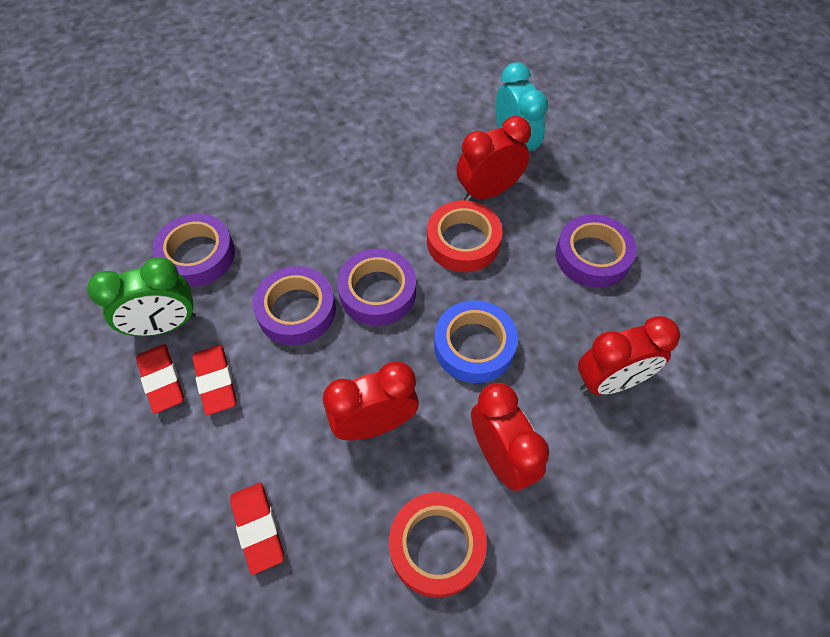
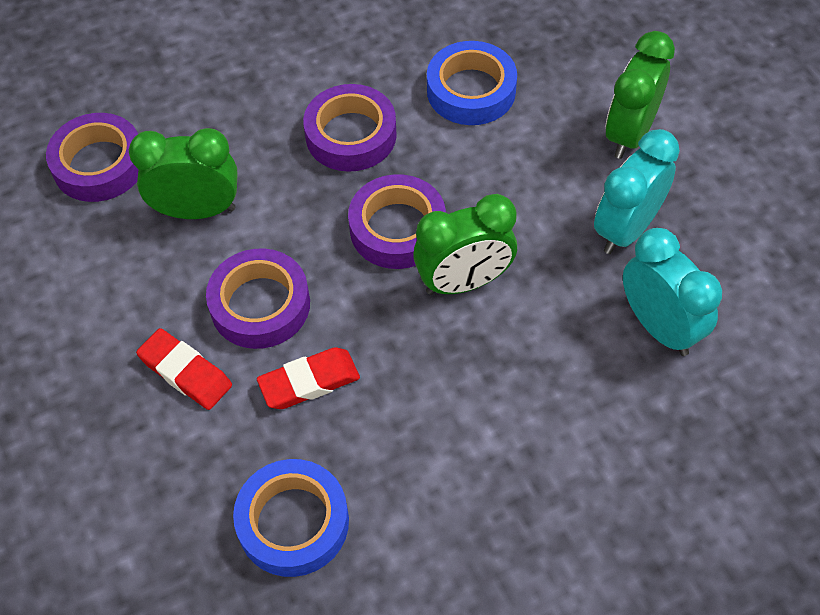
blue tape: [434,300,518,383] = 1 -> [233,459,349,577] [427,41,517,125] = 2
green clock: [88,257,196,336] = 1 -> [129,128,238,219] [413,194,517,295] [605,31,675,159] = 3
red clock: [323,361,419,441] [457,116,531,201] [471,383,549,491] [578,316,680,395] = 4 -> none = 0
red eraser: [136,344,184,414] [192,345,237,415] [230,483,284,575] = 3 -> [136,328,232,410] [257,347,360,409] = 2
red tape: [389,492,487,598] [427,200,502,272] = 2 -> none = 0
turquoise clock: [496,62,548,151] = 1 -> [594,129,680,254] [623,228,722,356] = 2

